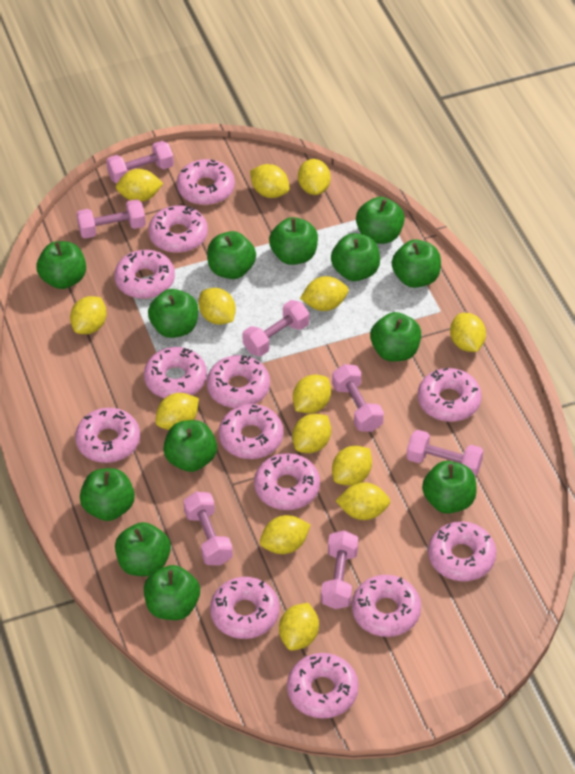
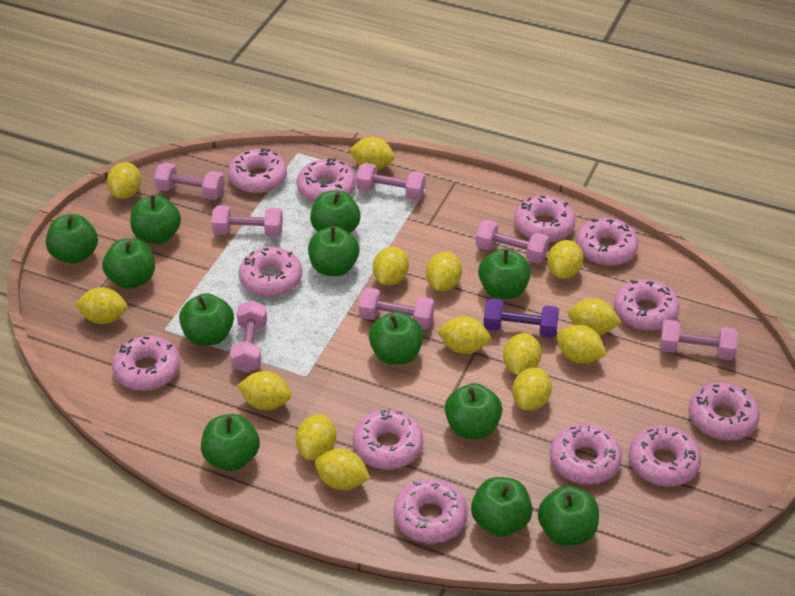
green apple: [36,241,86,289] [80,468,135,521] [115,522,171,576] [144,565,200,620] [148,289,198,338] [163,420,217,472] [207,231,256,279] [269,217,318,265] [331,233,380,281] [356,197,405,244] [370,312,421,362] [392,240,441,288] [422,461,477,514] = 13 -> [46,214,98,264] [102,239,155,289] [130,195,181,244] [179,293,234,346] [201,414,260,471] [308,226,359,276] [310,190,361,233] [369,312,424,365] [445,383,503,439] [471,477,533,537] [478,248,531,299] [538,486,599,546] = 12
pink donut: [75,408,140,463] [114,250,175,299] [144,347,207,398] [148,205,208,253] [177,159,235,205] [207,355,270,408] [210,577,279,639] [219,404,283,459] [254,453,320,510] [287,653,359,718] [352,575,421,637] [418,368,482,422] [428,521,496,581] = 13 -> [112,336,180,391] [228,148,287,193] [238,247,302,297] [296,158,356,202] [353,409,423,469] [394,479,468,543] [514,196,576,242] [550,424,622,484] [576,218,639,266] [614,279,680,331] [628,426,701,487] [689,383,760,440] = 12
purple dumbbell: none = 0 -> [483,298,559,338] = 1

